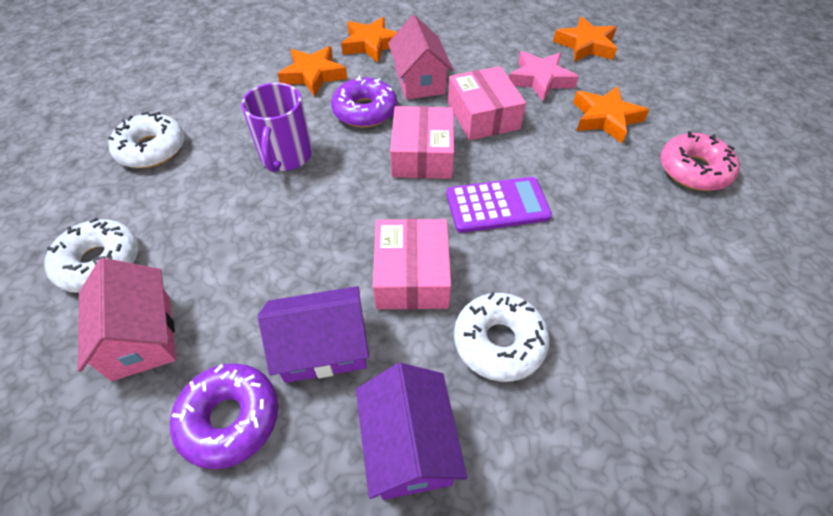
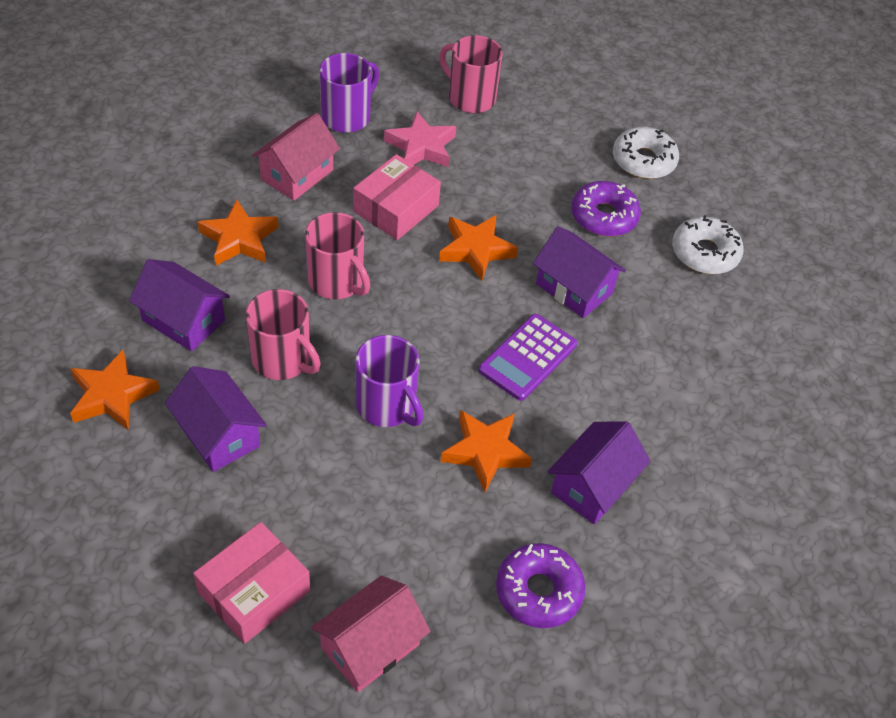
pink box: [373,219,451,309] [390,106,454,179] [448,66,526,140] = 3 -> [193,522,310,644] [353,154,441,240] = 2
pink donut: [660,131,740,191] = 1 -> none = 0
pink mug: none = 0 -> [246,289,321,380] [305,212,370,299] [439,35,503,113] = 3
purple house: [258,286,369,383] [356,363,467,500] = 2 -> [129,259,230,351] [165,366,267,472] [533,226,626,318] [547,421,650,524] = 4
purple mug: [241,83,312,172] = 1 -> [320,53,379,133] [355,335,424,427] = 2
white donut: [44,217,139,293] [108,112,185,168] [454,292,549,382] = 3 -> [613,127,679,179] [672,215,744,274] = 2

